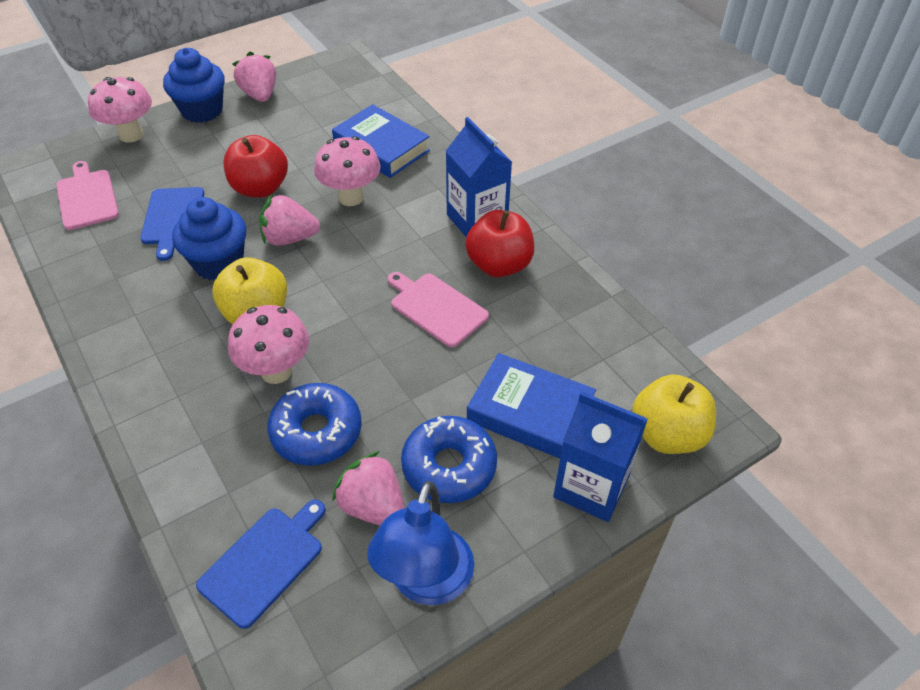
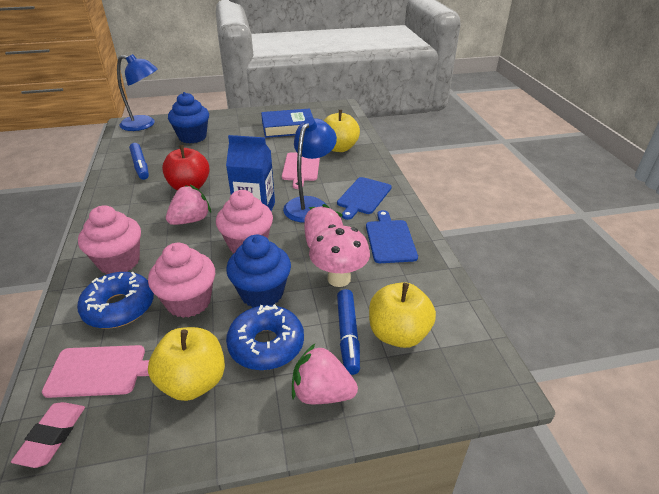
blue book: [332,104,430,178] [467,353,596,458] = 2 -> [261,108,313,138] = 1
blue carton: [446,117,512,238] [553,391,648,522] = 2 -> [226,135,275,211] = 1
blue lamp: [367,481,474,605] = 1 -> [117,54,158,131] [283,117,337,223] = 2
blue marker: none = 0 -> [129,143,149,180] [337,289,360,375] = 2
pink cupcake: none = 0 -> [78,205,141,274] [148,243,215,318] [216,190,273,253] = 3
pink eraser: none = 0 -> [11,402,85,468] = 1
pink mushroom: [88,77,152,142] [228,305,309,384] [314,136,381,206] = 3 -> [309,224,370,287] = 1
red apple: [223,135,288,198] [465,210,534,277] = 2 -> [162,145,210,191] = 1
yellow apple: [212,257,287,324] [632,374,716,454] = 2 -> [148,327,225,401] [324,110,360,152] [369,282,436,348] = 3

